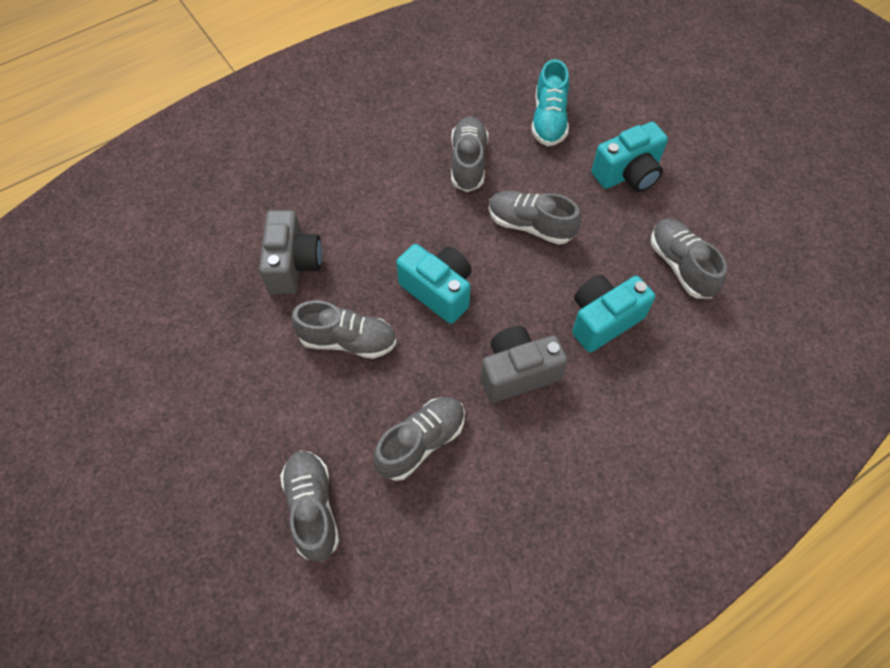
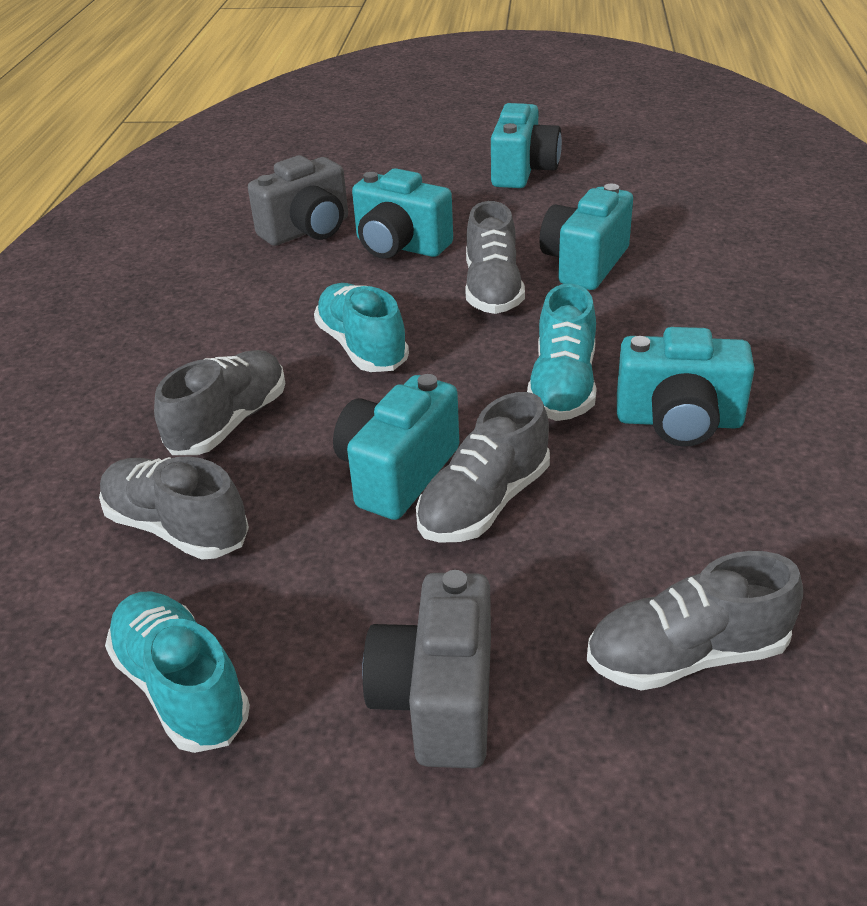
grey shoe: [280,451,339,562] [291,300,397,359] [373,397,465,481] [451,116,488,192] [489,190,581,245] [651,218,727,299] = 6 -> [99,456,249,559] [154,350,285,455] [416,392,550,543] [465,201,525,314] [587,551,803,691] = 5
turquoise camera: [396,244,472,324] [572,275,655,353] [591,122,668,192] = 3 -> [333,374,459,520] [352,168,453,259] [491,103,562,188] [540,184,633,290] [617,327,755,447] = 5
turquoise shoe: [531,59,569,146] = 1 -> [105,592,250,753] [314,283,409,372] [527,283,597,421] = 3

